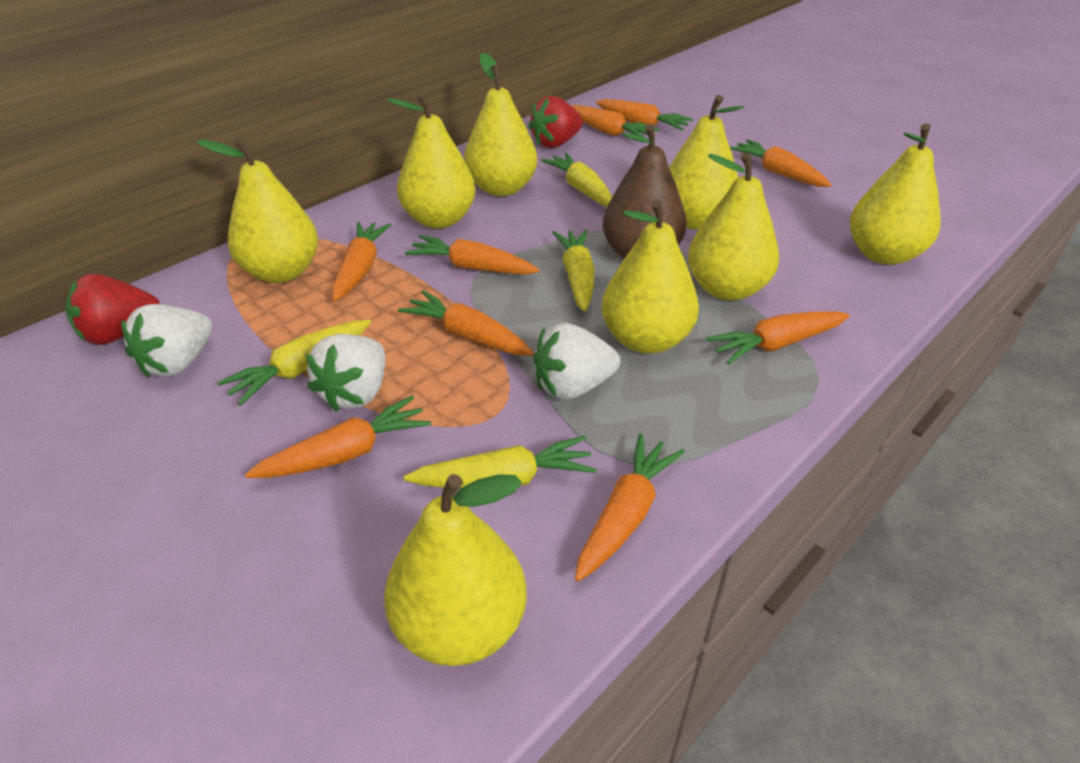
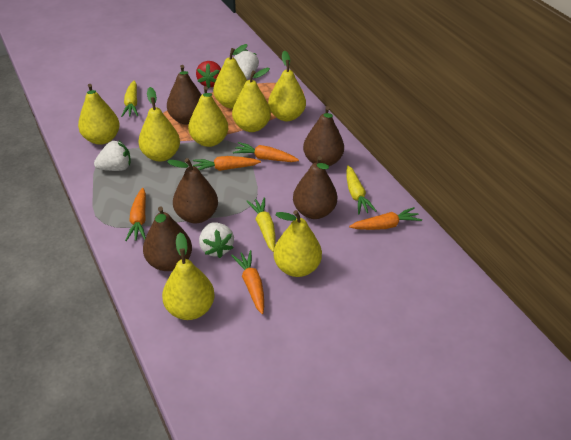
brown pear: [603,124,687,259] = 1 -> [143,206,192,271] [167,65,201,125] [167,158,218,223] [293,156,337,219] [303,106,344,166] = 5
orange carrot: [245,395,431,478] [332,222,391,301] [398,290,534,356] [405,235,539,275] [572,105,659,137] [575,434,685,582] [596,99,693,131] [706,311,850,364] [730,139,831,187] = 9 -> [125,188,146,241] [193,156,261,171] [231,250,264,314] [233,142,299,162] [349,207,422,230] = 5
red strawberry: [65,274,160,345] [528,96,583,148] = 2 -> [196,61,221,88] = 1
yellow carrot: [217,319,371,406] [404,436,597,489] [541,153,612,207] [552,229,595,311] = 4 -> [121,81,138,117] [246,197,275,252] [346,165,377,214] = 3

